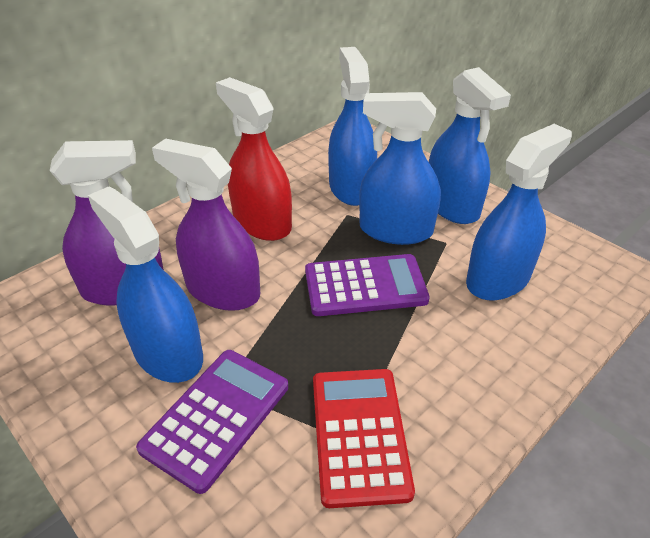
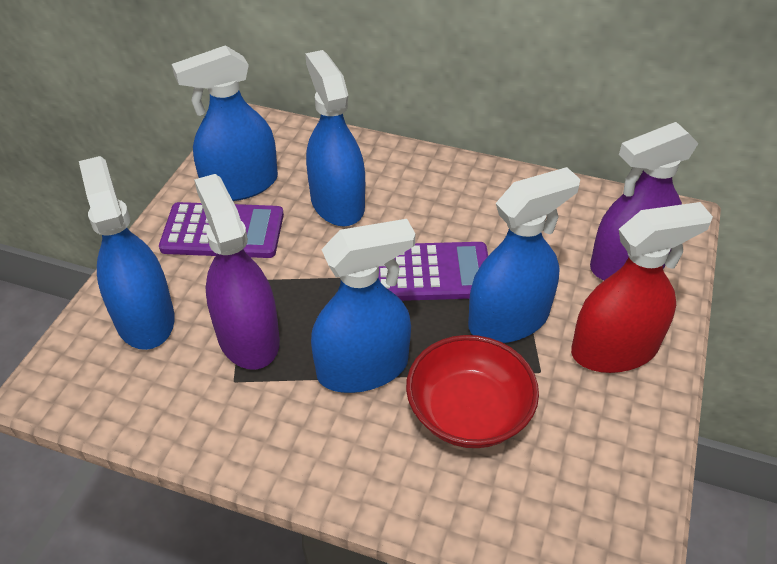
red bowl: none = 0 -> [406,335,539,448] = 1
red calculator: [313,369,415,508] = 1 -> none = 0

